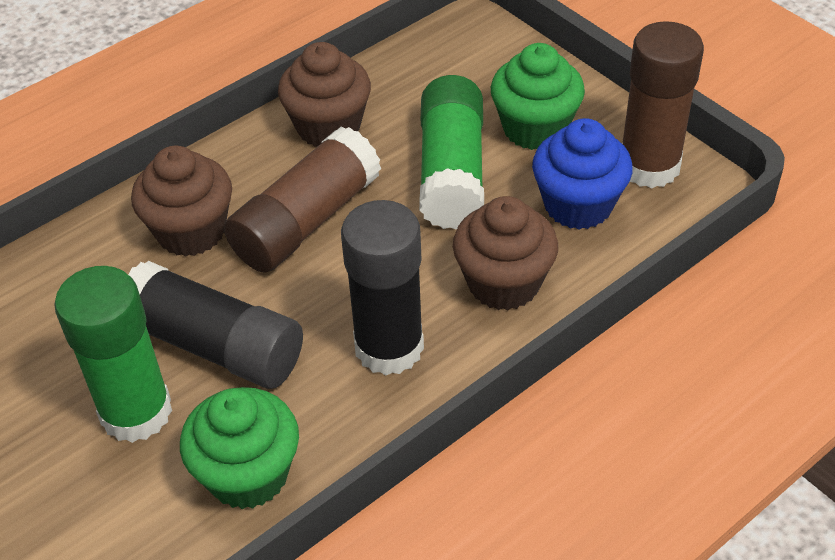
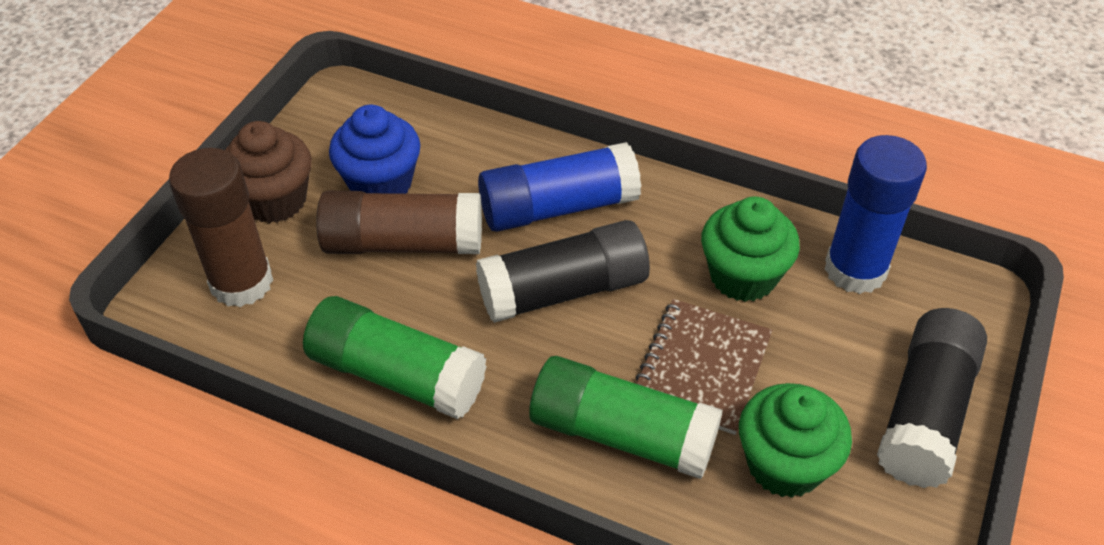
blue glue stick: none = 0 -> [478,142,641,232] [824,135,927,294] = 2
brown cupcake: [131,146,232,257] [278,42,371,147] [453,196,558,310] = 3 -> [225,121,312,223] = 1
brown notebook: none = 0 -> [636,299,772,435] = 1

